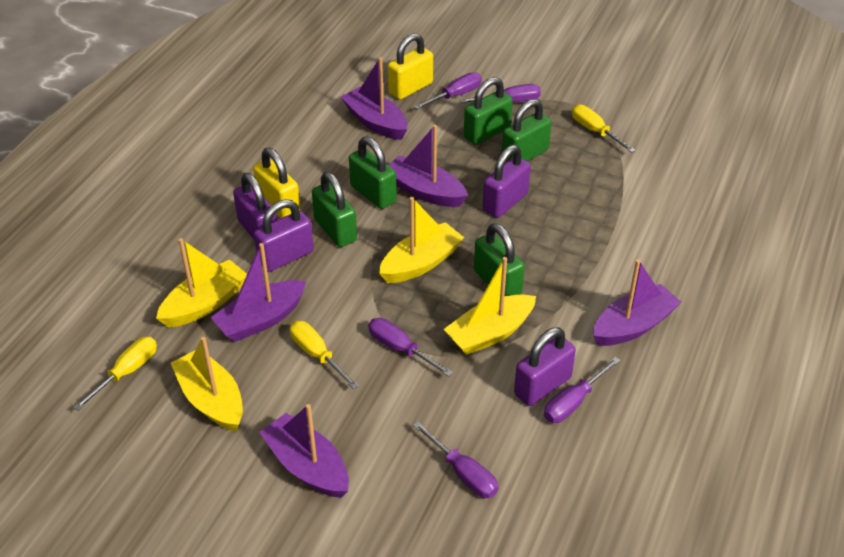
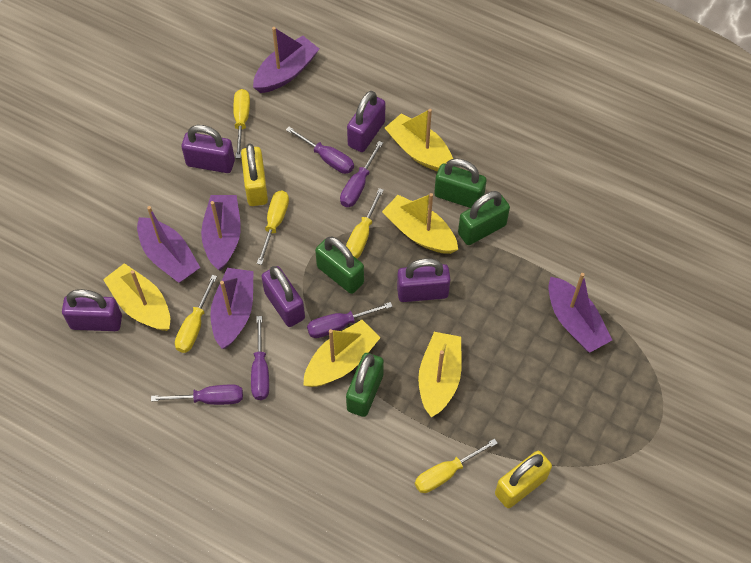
green padlock: [312,172,357,247] [349,136,397,209] [464,77,513,145] [474,223,525,296] [502,99,552,163] = 5 -> [315,237,364,294] [346,353,384,417] [434,159,487,208] [458,191,510,245] = 4
purple padlock: [233,173,277,239] [254,199,314,272] [483,145,531,218] [514,327,576,406] = 4 -> [62,289,122,331] [181,125,235,173] [261,266,305,327] [347,91,385,152] [397,258,450,302] = 5
yellow boat: [156,238,247,327] [171,337,243,432] [379,197,464,283] [444,257,536,355] = 4 -> [103,263,170,331] [303,320,381,387] [382,193,458,254] [385,109,453,172] [418,332,462,417] = 5
yellow screwdriver: [73,337,157,411] [290,321,359,389] [572,104,636,153] = 3 -> [175,275,217,353] [233,89,250,158] [257,191,289,265] [346,188,384,259] [415,438,498,493] = 5

